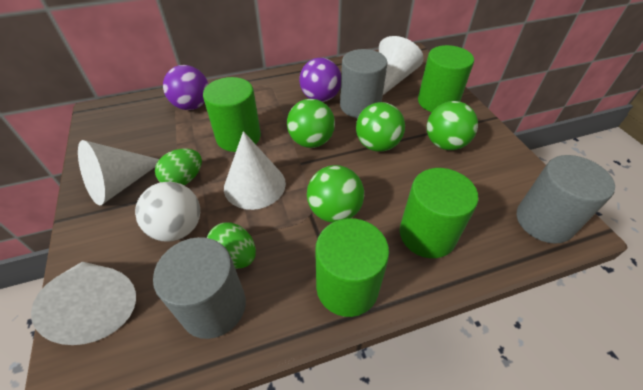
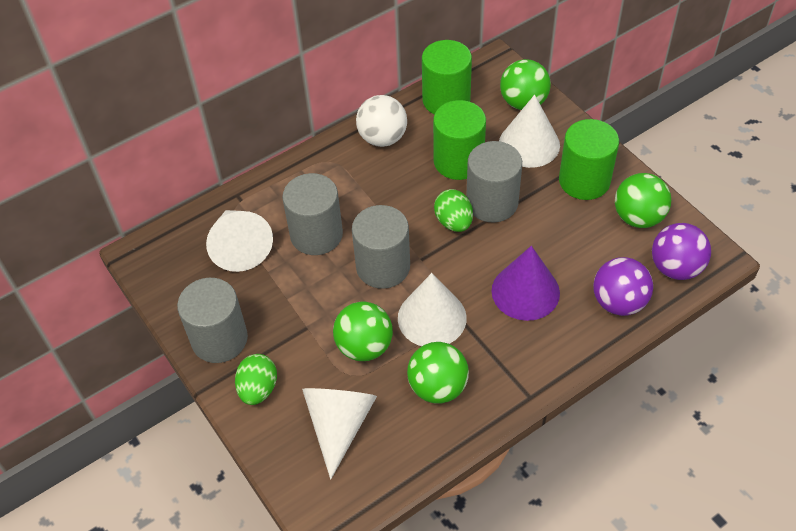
green cylinder: [203,77,261,152] [315,218,389,317] [400,168,478,258] [418,45,474,112] = 4 -> [422,40,472,115] [433,100,486,180] [559,119,619,200] = 3
grey cylinder: [153,237,246,339] [340,49,387,118] [517,155,615,244] = 3 -> [177,278,248,363] [282,173,343,255] [352,205,410,289] [466,141,522,222] = 4
purple cone: none = 0 -> [491,246,560,321] = 1

